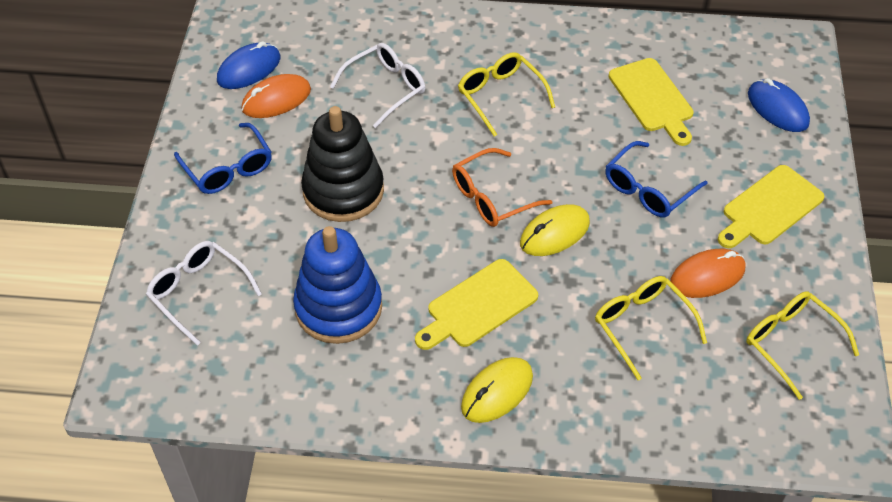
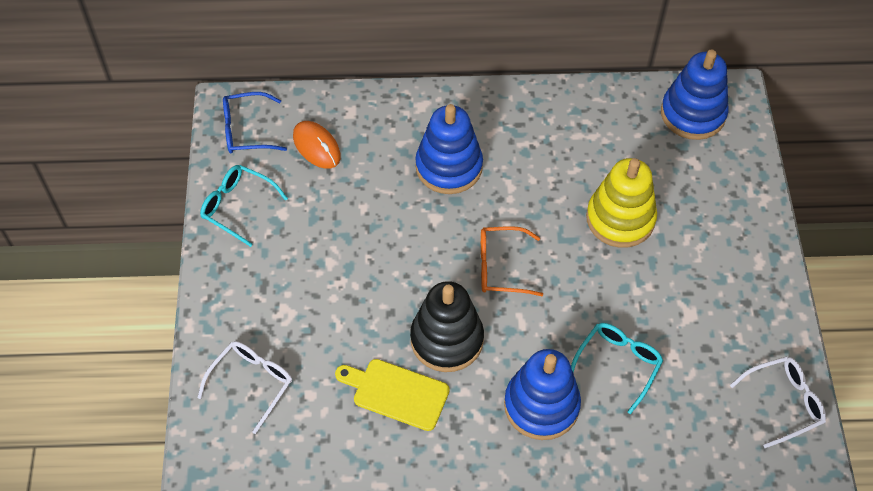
blue glasses: [174,123,272,194] [605,141,707,217] = 2 -> [223,92,287,154] = 1
blue mouse: [217,41,280,89] [748,78,810,132] = 2 -> none = 0
blue stacking toy: [293,226,382,344] = 1 -> [415,104,483,194] [504,349,581,440] [661,49,729,140] = 3
orange mouse: [241,74,311,118] [670,249,746,298] = 2 -> [293,121,341,169] = 1
turquoise glasses: none = 0 -> [200,165,288,247] [571,323,663,414] = 2
yellow cutting board: [415,259,538,350] [608,58,694,146] [718,165,824,248] = 3 -> [335,359,450,431] = 1
yellow glasses: [458,52,555,137] [595,276,707,380] [746,292,859,400] = 3 -> none = 0
yellow mouse: [461,357,533,423] [520,204,590,256] = 2 -> none = 0
yellow stacking toy: none = 0 -> [586,158,657,248] = 1

